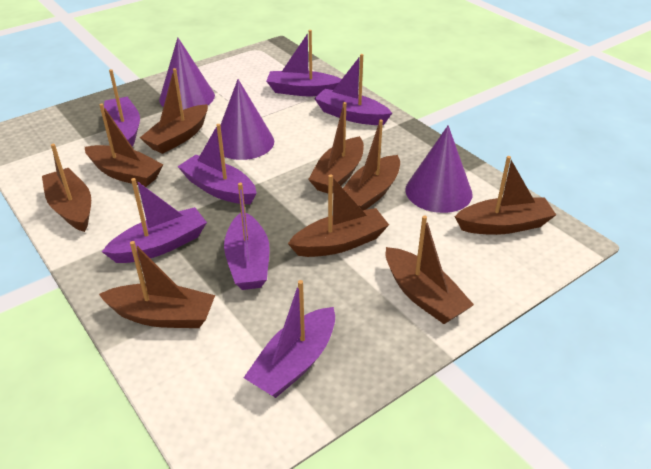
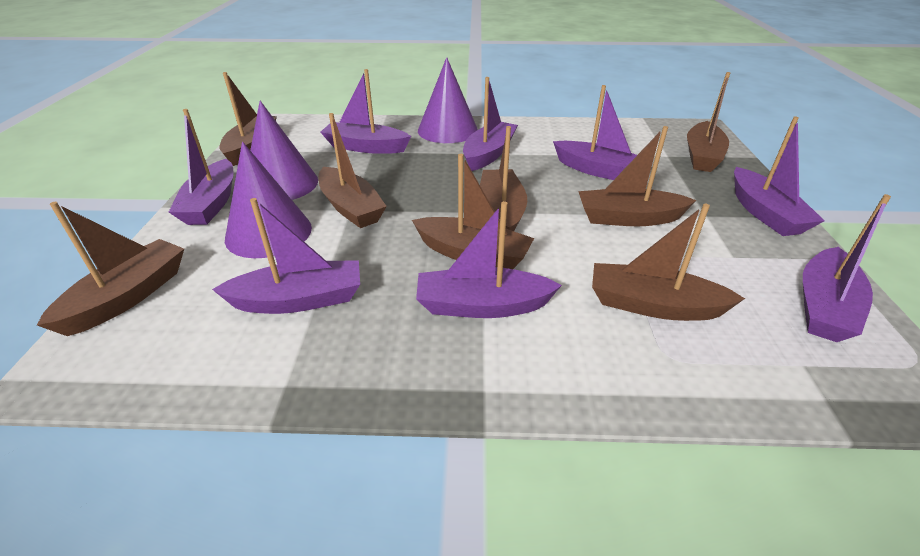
brown boat: [42,144,91,232] [85,103,164,187] [99,241,215,328] [140,68,208,154] [288,174,389,257] [308,102,364,193] [343,120,400,210] [386,216,474,324] [455,156,556,235] = 9 -> [37,202,184,336] [219,72,277,166] [318,113,387,228] [412,154,534,269] [480,126,527,231] [578,126,696,226] [592,204,745,321] [687,72,730,172] = 8
purple boat: [102,178,207,263] [104,69,140,147] [177,124,257,204] [224,183,270,290] [244,280,335,398] [266,30,342,96] [314,54,392,125] = 7 -> [169,109,234,225] [212,198,360,314] [320,69,411,154] [416,201,562,318] [463,77,518,171] [553,85,637,180] [734,116,825,236] [803,194,891,342] = 8

